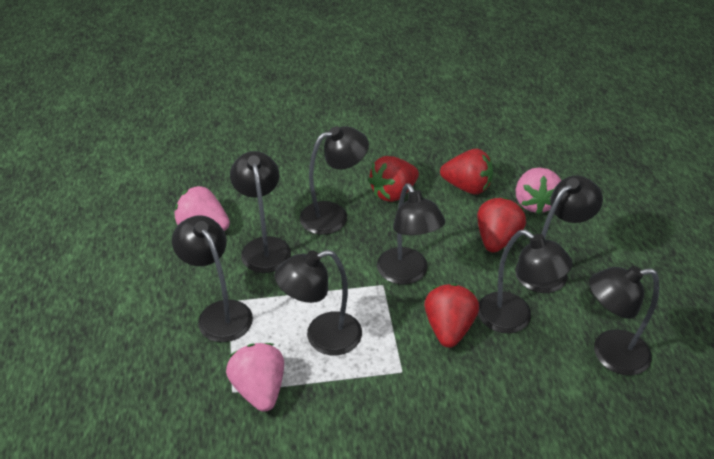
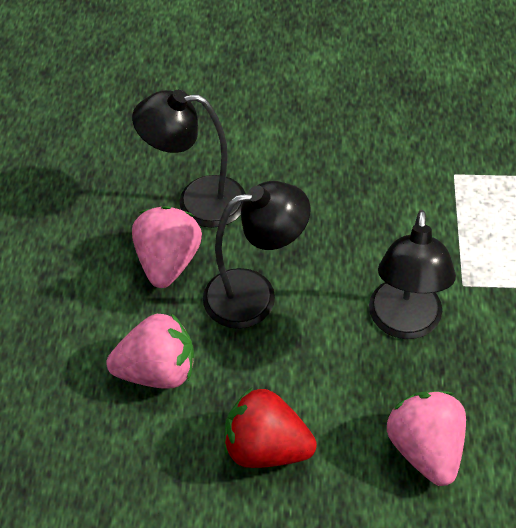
black lamp: [172,215,253,342] [230,151,291,273] [275,250,362,355] [300,126,369,235] [377,184,446,285] [478,230,573,334] [515,175,603,293] [589,266,659,375] = 8 -> [132,90,246,228] [203,181,310,329] [369,210,456,339] = 3
red strawberry: [368,156,419,202] [424,284,479,348] [440,149,493,195] [477,197,526,253] = 4 -> [224,388,317,468] = 1

